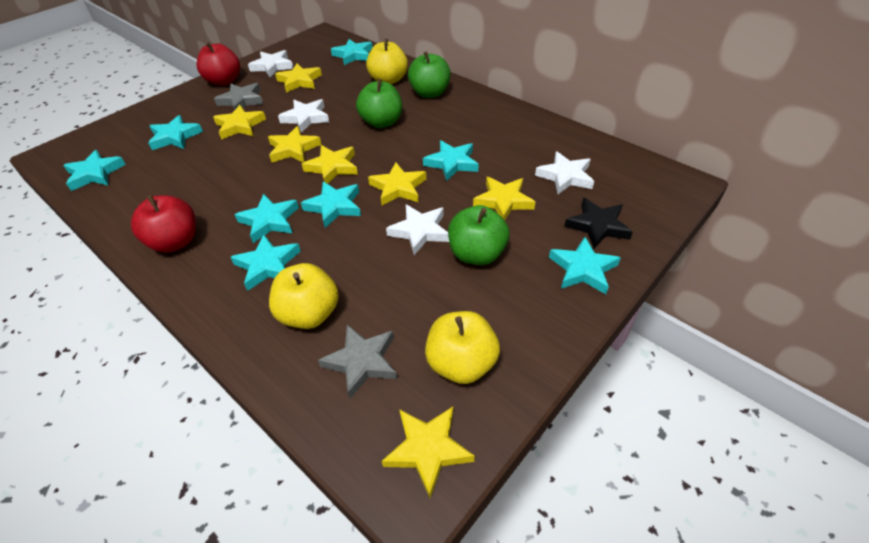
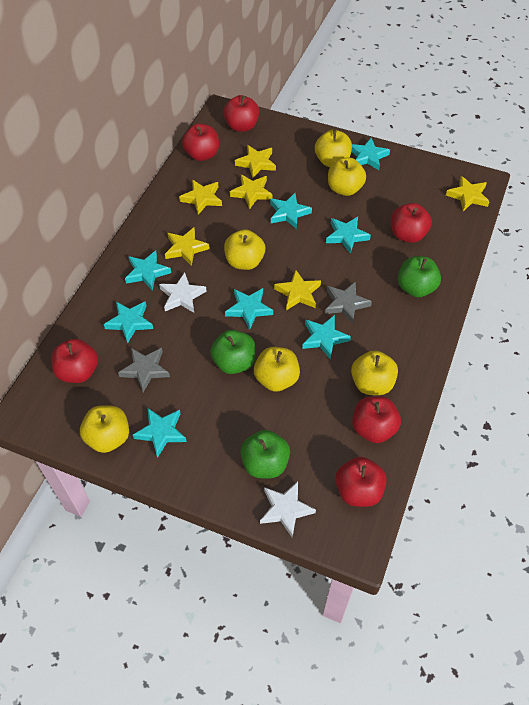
black star: [564,198,633,249] = 1 -> none = 0
red apple: [131,195,196,253] [197,42,240,86] = 2 -> [51,339,98,383] [182,124,219,161] [223,95,259,132] [335,457,387,507] [352,396,401,443] [391,203,432,243] = 6
white star: [248,50,293,77] [278,99,329,133] [386,204,449,255] [535,151,594,194] = 4 -> [159,272,207,313] [260,481,316,537] = 2
yellow apple: [269,263,339,329] [366,39,408,84] [425,311,500,384] = 3 -> [80,405,129,453] [224,229,265,270] [254,347,300,392] [315,130,352,167] [328,158,366,196] [351,350,398,395] = 6
yellow star: [213,105,266,140] [268,126,321,162] [275,63,322,93] [302,145,358,184] [368,163,426,205] [382,407,475,498] [473,177,535,220] = 7 -> [165,227,210,266] [179,180,222,215] [230,174,273,209] [235,145,276,178] [274,270,321,310] [446,176,490,211] = 6

